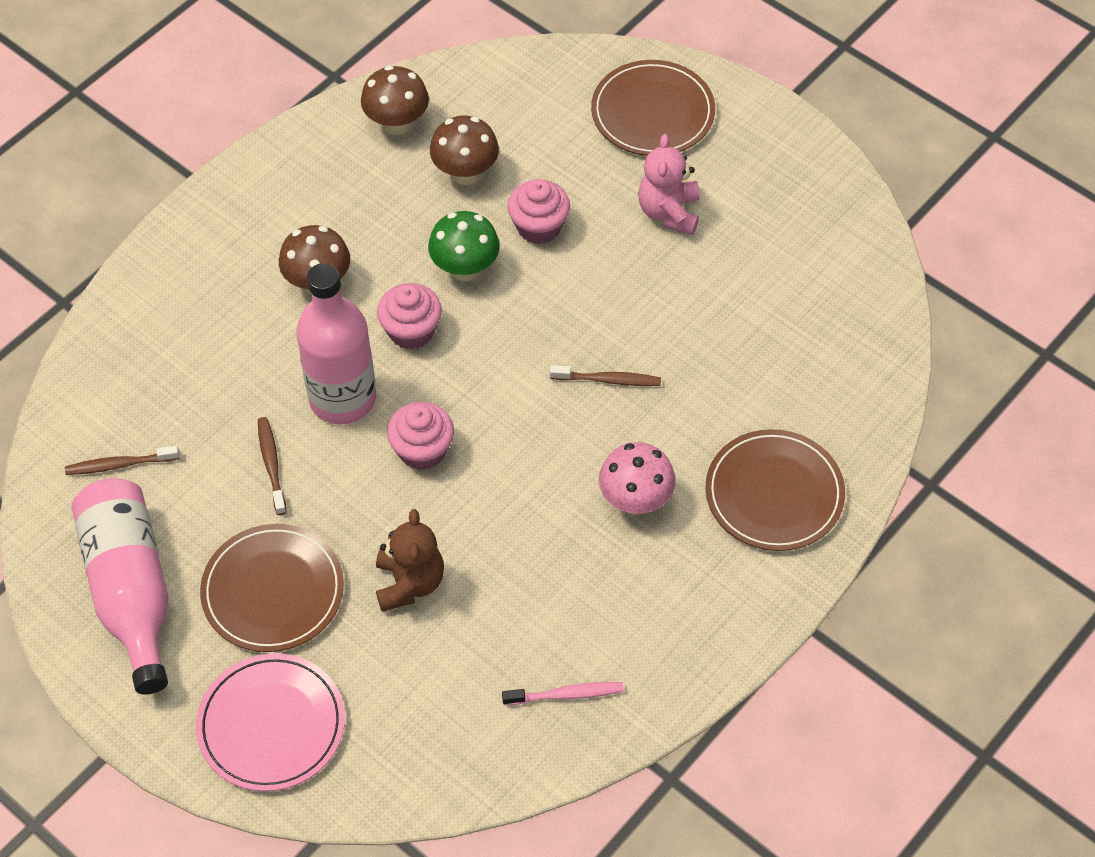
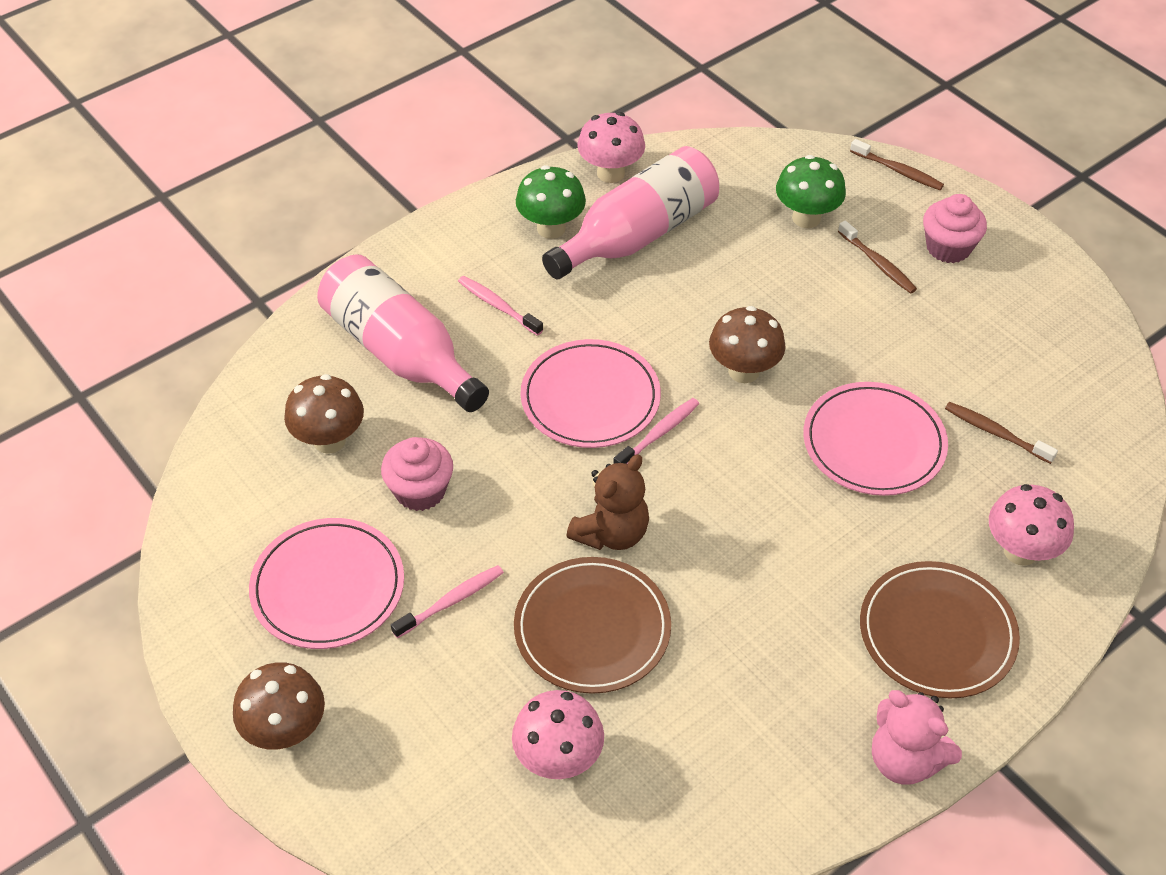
brown plate: [200,524,344,652] [591,60,715,156] [705,429,845,551] = 3 -> [514,557,671,694] [860,561,1020,698] = 2
green mushroom: [428,211,500,281] = 1 -> [516,165,586,239] [776,155,846,228] = 2
pink cupcake: [377,283,442,350] [387,402,454,470] [507,179,570,244] = 3 -> [381,437,453,511] [923,194,987,263] = 2
pink mushroom: [599,442,676,515] = 1 -> [512,690,604,779] [577,112,645,183] [989,484,1074,566] = 3
pink plate: [196,653,345,791] = 1 -> [249,518,404,649] [520,339,661,448] [803,382,948,496] = 3
pink toothbrush: [502,682,624,705] = 1 -> [391,565,504,638] [458,276,543,336] [614,398,699,464] = 3

